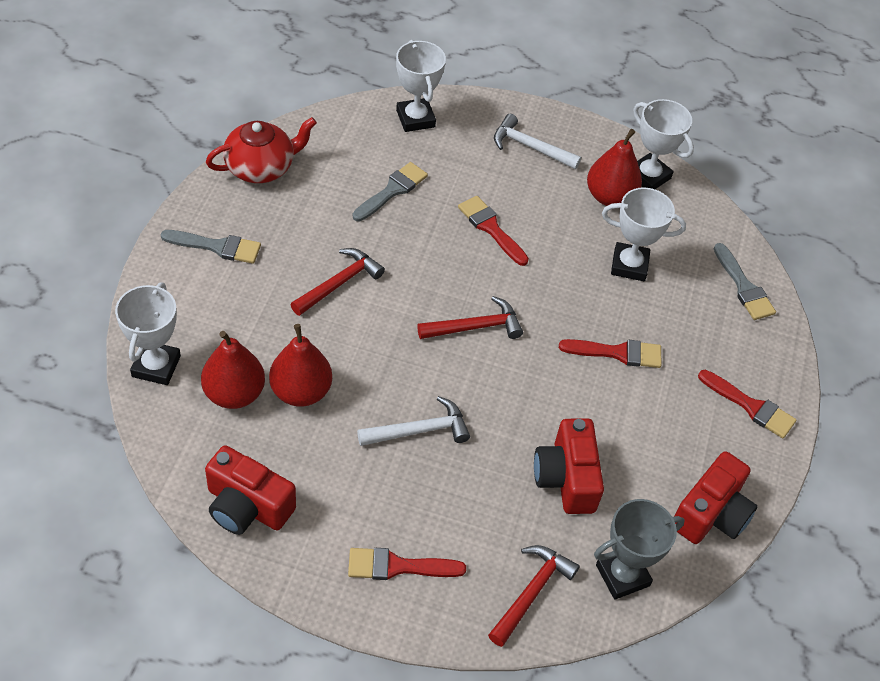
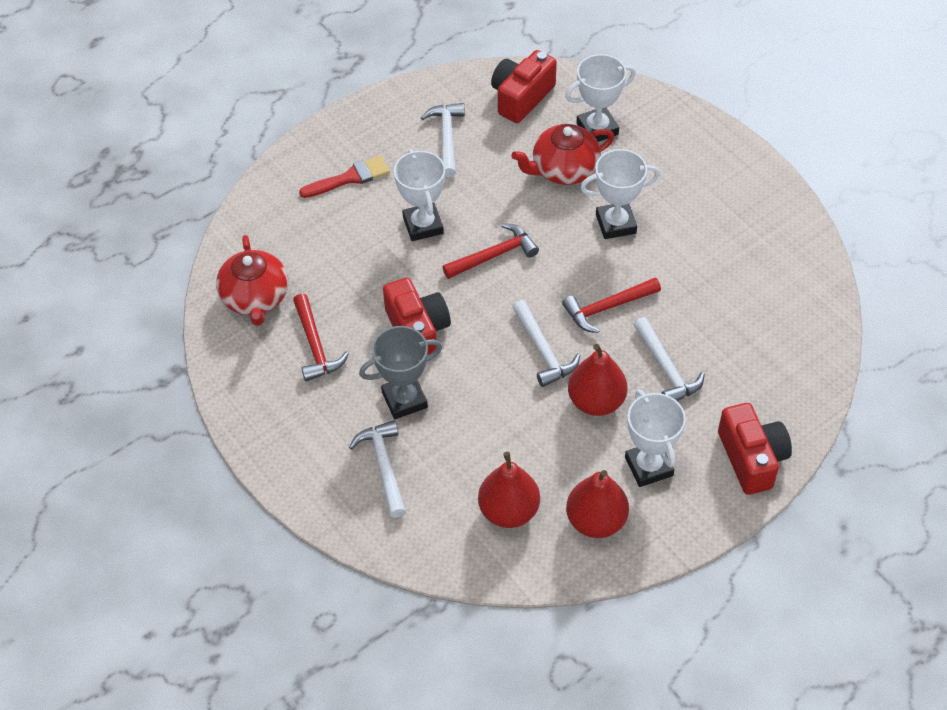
grey brush: [161,230,261,264] [353,162,428,221] [714,243,776,320] = 3 -> none = 0
red brush: [348,548,466,580] [458,196,529,266] [559,339,662,368] [698,370,796,438] = 4 -> [299,155,390,198] = 1
red teapot: [206,117,317,183] = 1 -> [216,235,288,326] [512,124,614,185] = 2
white hammer: [357,396,470,446] [494,114,581,169] = 2 -> [349,420,406,518] [421,103,465,177] [512,300,580,387] [634,317,705,401] = 4

